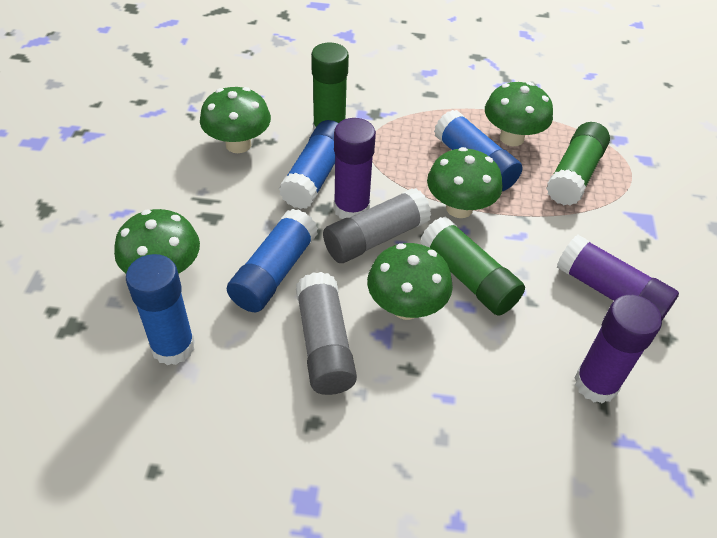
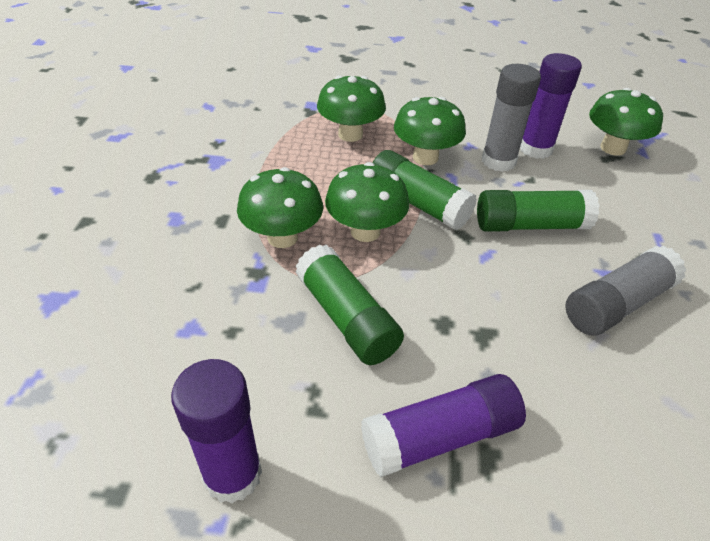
blue glue stick: [126,254,195,365] [227,209,318,312] [279,120,338,209] [434,110,522,191] = 4 -> none = 0

